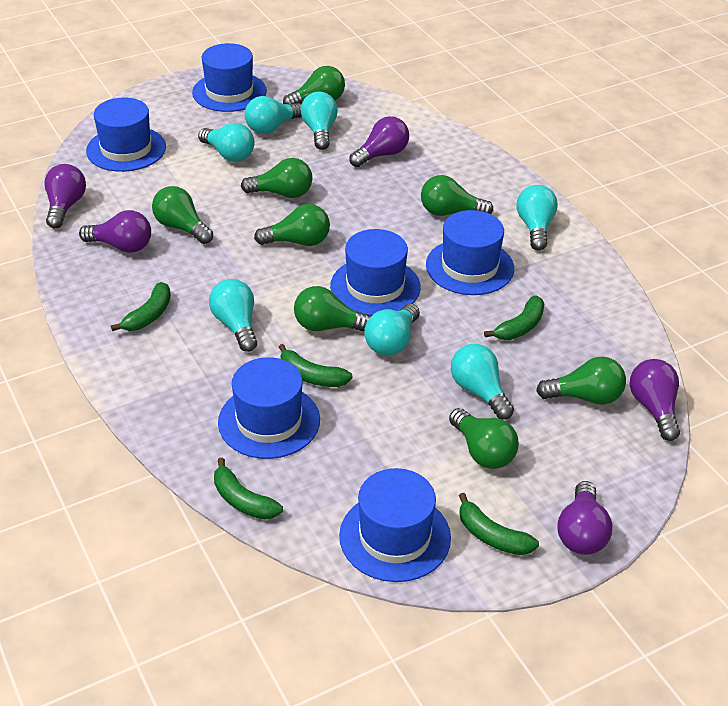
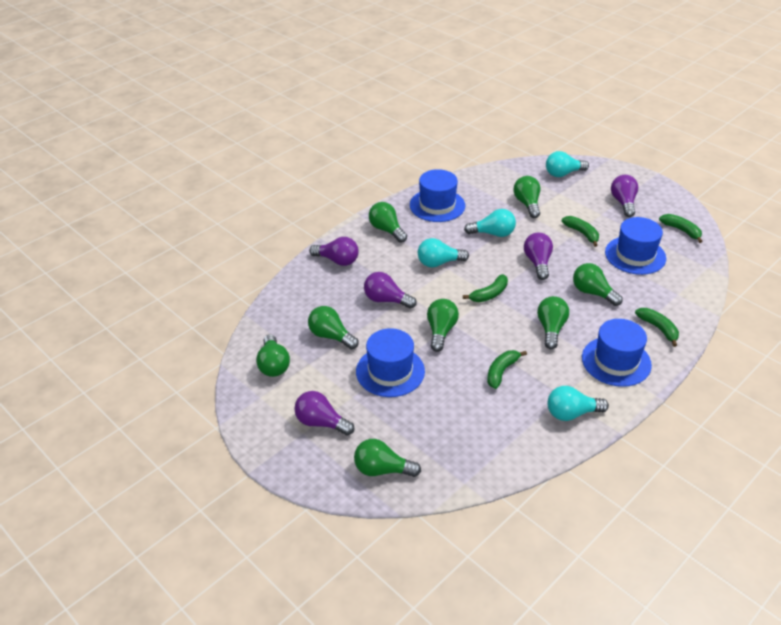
blue hat: [86,97,166,172] [192,43,267,112] [218,357,320,459] [330,229,421,316] [339,468,451,582] [426,210,514,295] = 6 -> [356,328,425,397] [410,169,465,222] [582,319,652,387] [605,217,666,275] = 4
turquoise light bulb: [198,123,254,162] [209,279,257,352] [245,96,302,134] [301,92,338,150] [364,304,420,356] [451,344,514,420] [517,185,558,251] = 7 -> [418,238,469,268] [464,209,516,237] [546,151,589,177] [548,386,609,421] = 4

